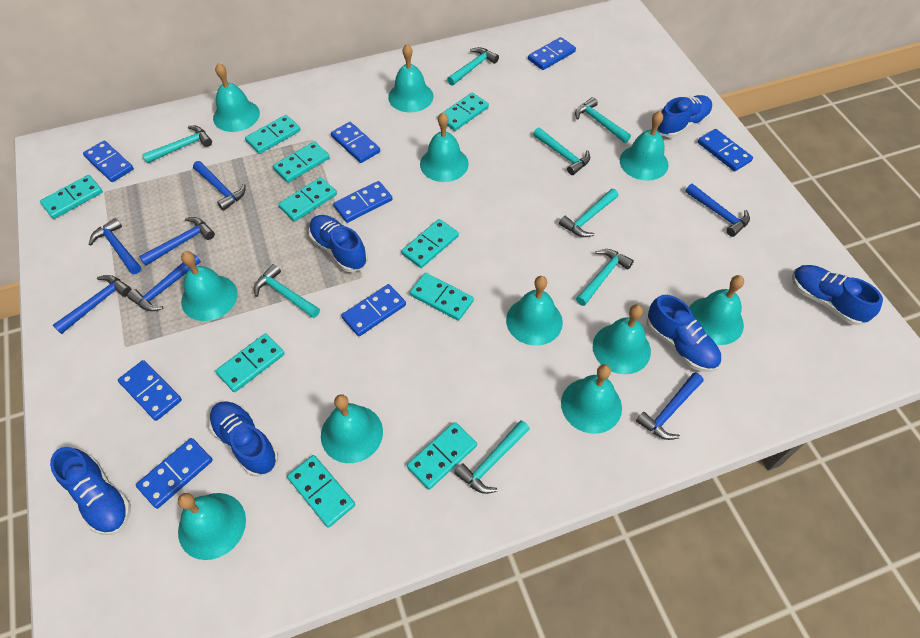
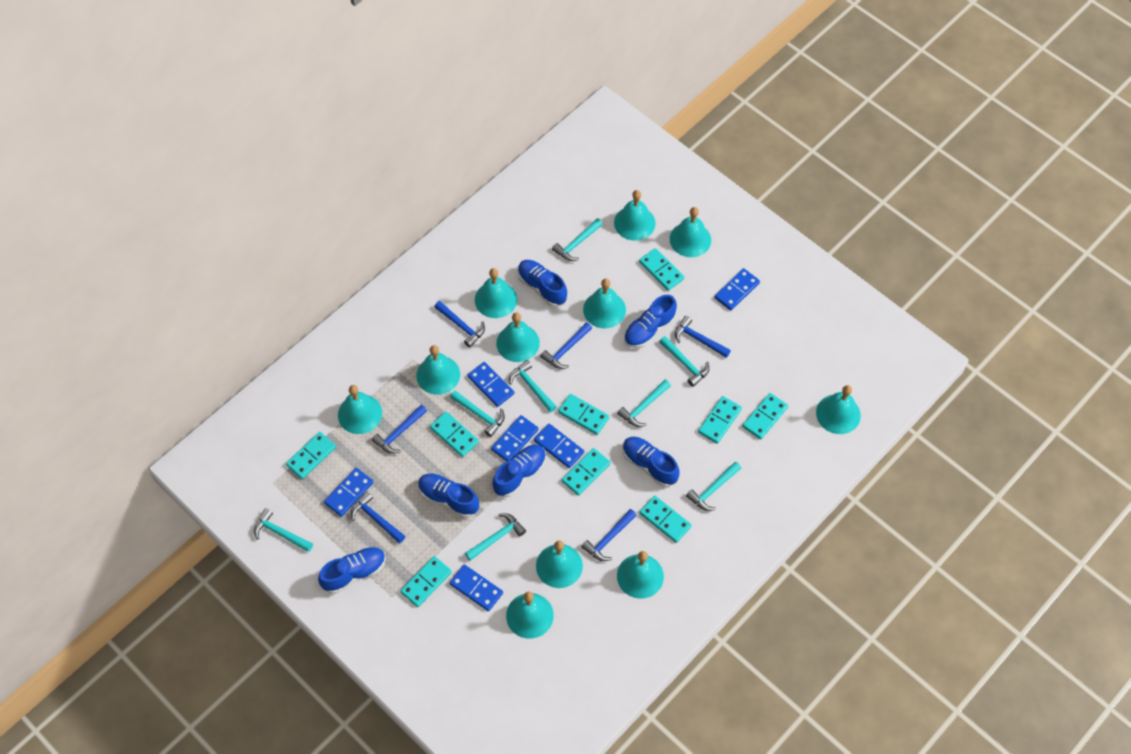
blue domino: [83,140,134,182] [118,360,182,421] [136,438,213,509] [331,122,380,163] [333,181,392,223] [341,284,406,336] [528,37,576,70] [698,129,753,171] = 8 -> [324,468,374,517] [449,564,503,611] [468,362,514,407] [491,415,538,461] [534,423,584,468] [715,268,760,311] = 6
blue hammer: [53,275,132,334] [89,218,141,274] [127,254,201,311] [139,217,215,266] [193,161,246,211] [636,372,703,440] [685,184,750,237] = 7 -> [351,492,405,543] [372,405,427,454] [434,301,485,348] [540,322,592,369] [581,509,637,561] [675,316,731,358] = 6
turquoise domino: [40,175,103,219] [216,333,285,392] [245,115,301,154] [273,141,330,183] [278,177,337,222] [287,455,355,528] [401,219,459,268] [407,422,477,490] [410,273,474,321] [438,93,489,131] = 10 -> [286,432,336,479] [400,556,452,607] [430,412,479,457] [558,394,609,435] [562,448,611,495] [639,248,684,291] [640,496,692,543] [698,396,742,444] [742,393,788,440] = 9

